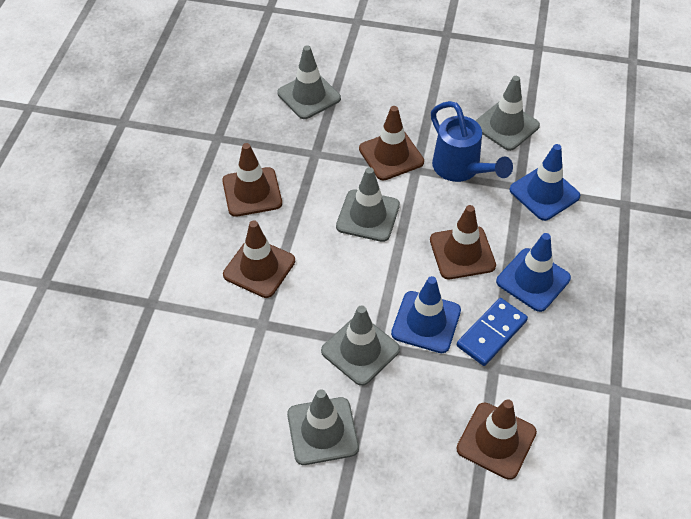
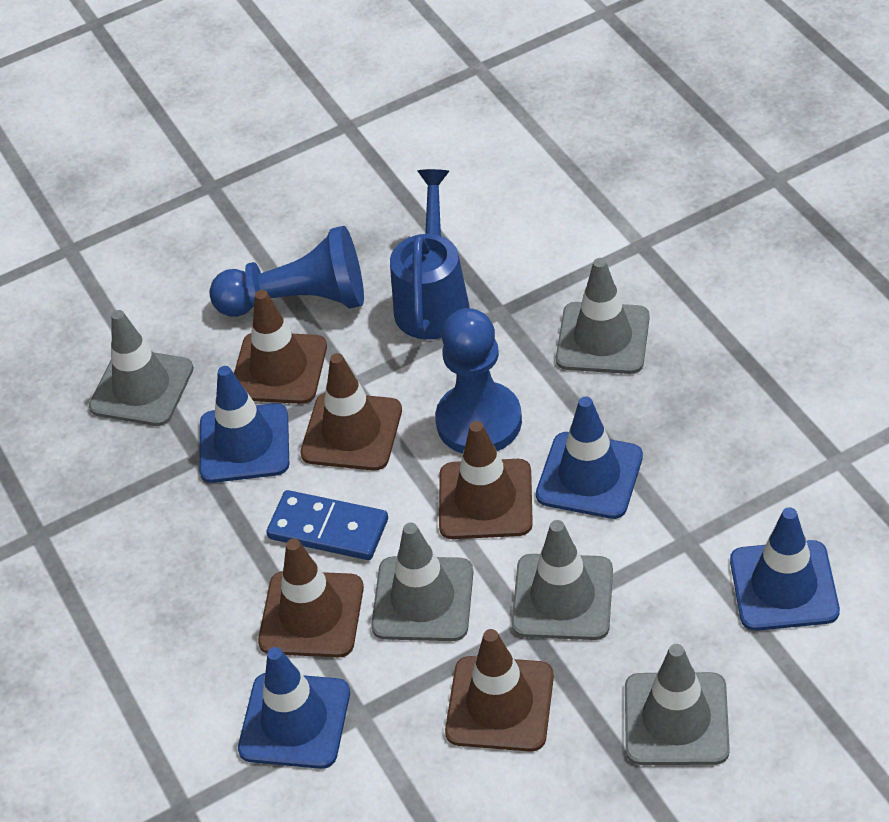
blue pawn: none = 0 -> [209,226,364,317] [435,308,522,454] = 2
blue traffic cone: [391,276,461,353] [496,233,571,312] [509,144,580,221] = 3 -> [199,366,289,483] [238,647,350,769] [536,397,643,519] [730,507,840,631] = 4

